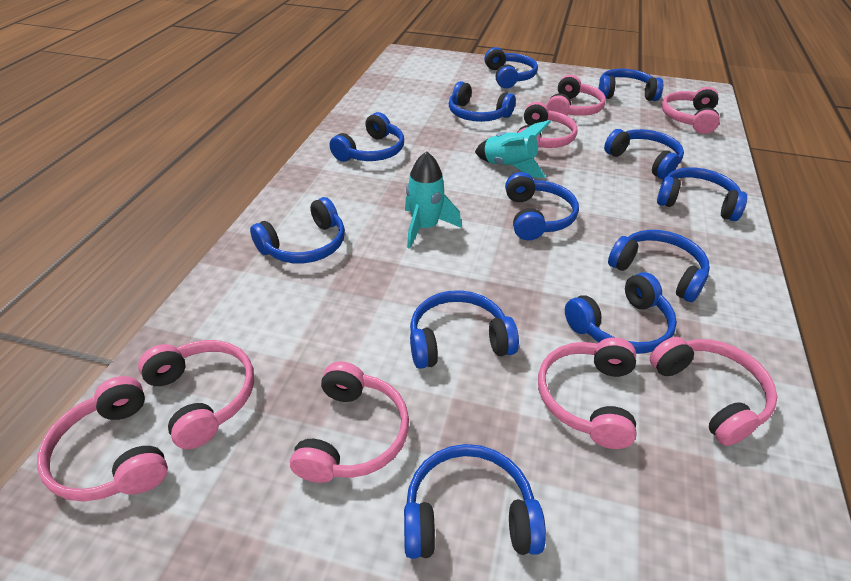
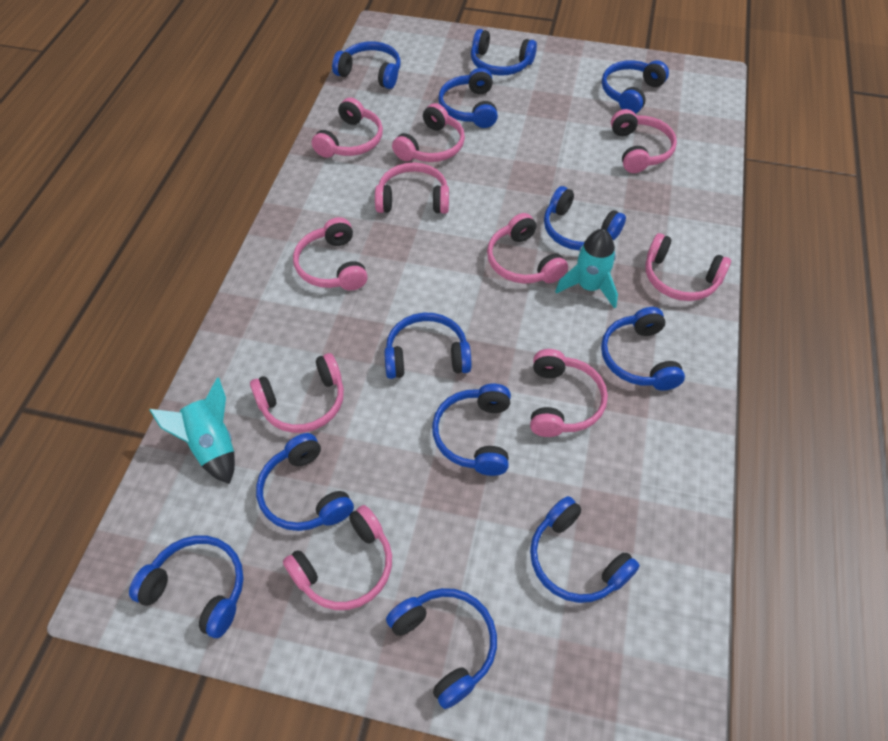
pink headphones: [37,376,168,502] [138,340,254,449] [290,361,409,483] [517,102,577,148] [538,337,636,449] [546,75,606,116] [650,337,777,446] [662,87,720,134] = 8 -> [250,353,344,433] [283,505,392,610] [293,217,368,291] [312,97,383,158] [375,163,449,214] [392,103,465,162] [487,213,568,283] [530,349,608,437] [611,109,677,173] [645,233,731,301] = 10

